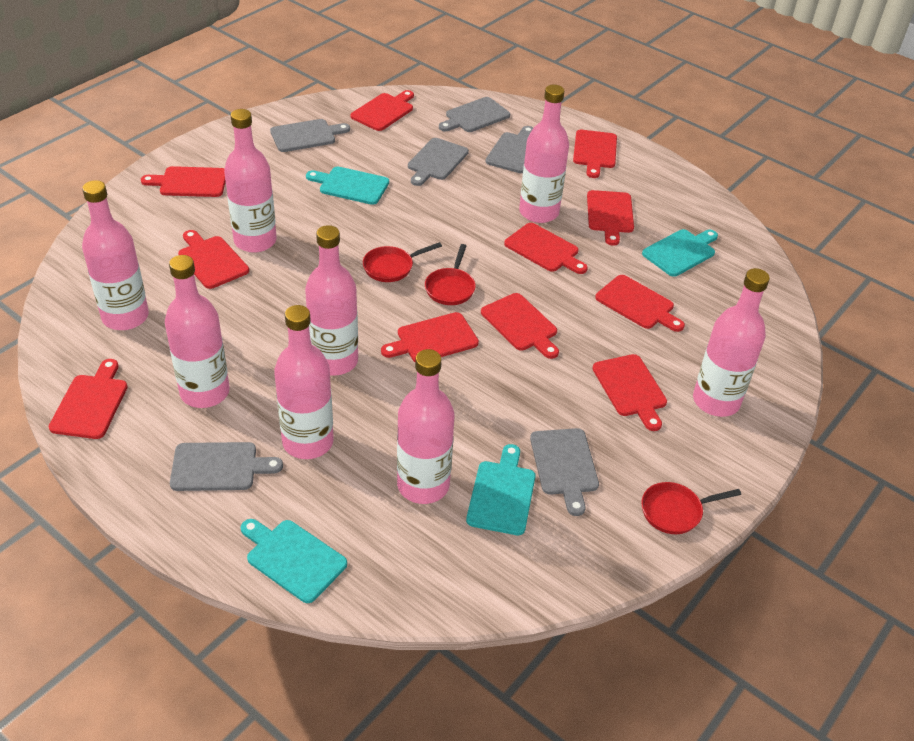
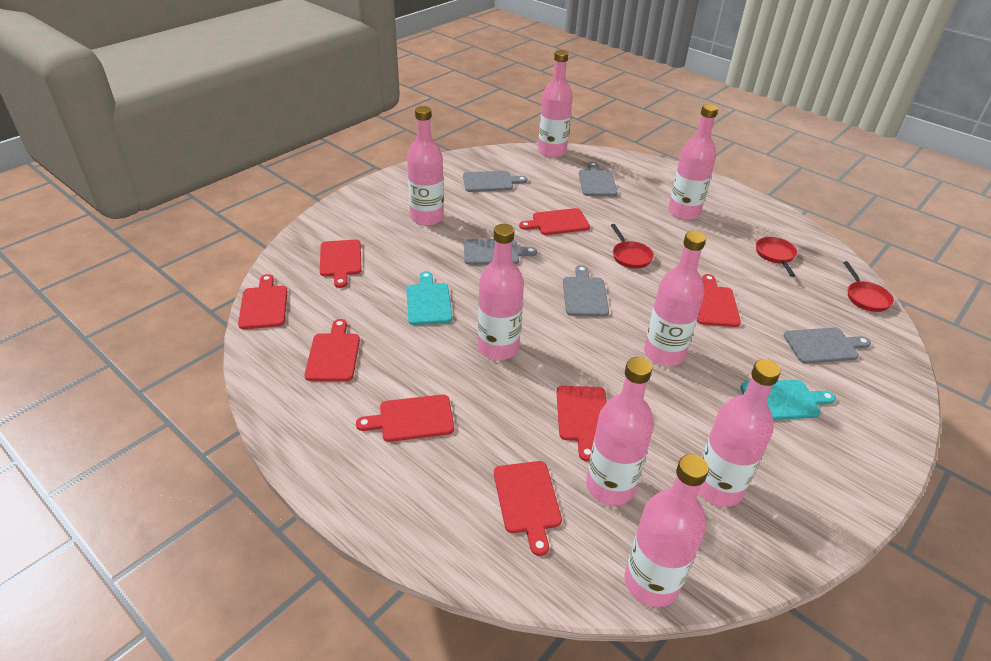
grey cutting board: [170,442,283,491] [270,119,350,152] [408,138,469,186] [439,97,510,132] [485,126,533,173] [530,428,599,516] = 6 -> [463,171,527,192] [464,239,537,265] [563,265,609,317] [579,162,618,196] [784,328,871,364] = 5
red cutting board: [49,359,128,439] [141,166,226,197] [178,230,249,289] [350,90,414,131] [381,312,479,362] [481,293,559,359] [504,223,588,274] [573,130,617,178] [587,190,634,246] [592,354,667,431] [595,275,685,332] = 11 -> [238,274,288,329] [304,319,360,381] [320,240,362,288] [356,394,454,442] [494,461,562,556] [519,208,590,235] [556,386,607,462] [697,274,741,327] = 8
turquoise cutting board: [241,519,347,603] [306,167,389,205] [466,444,536,535] [642,229,718,277] = 4 -> [406,271,452,325] [740,380,836,420] = 2

